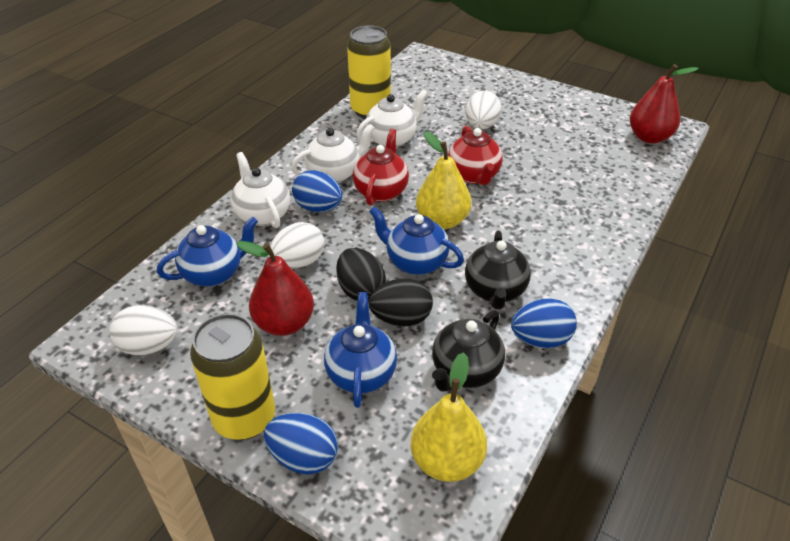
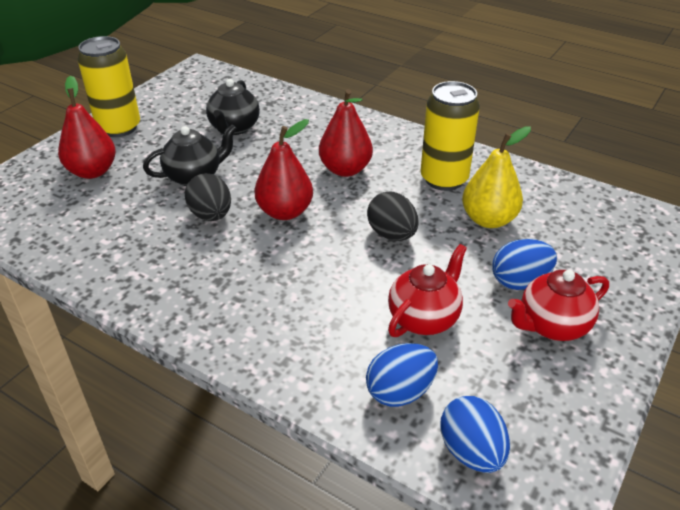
blue teapot: [157,217,258,287] [324,292,397,408] [369,206,464,275] = 3 -> none = 0
red pear: [236,241,314,336] [630,64,698,144] = 2 -> [58,75,116,179] [254,119,313,220] [319,89,373,177] = 3
white egg: [109,305,178,355] [269,222,324,269] [465,91,502,129] = 3 -> none = 0
white teapot: [231,152,290,228] [291,124,375,183] [356,89,428,148] = 3 -> none = 0
yellow pear: [410,352,487,482] [416,132,471,229] = 2 -> [462,126,531,228] = 1

